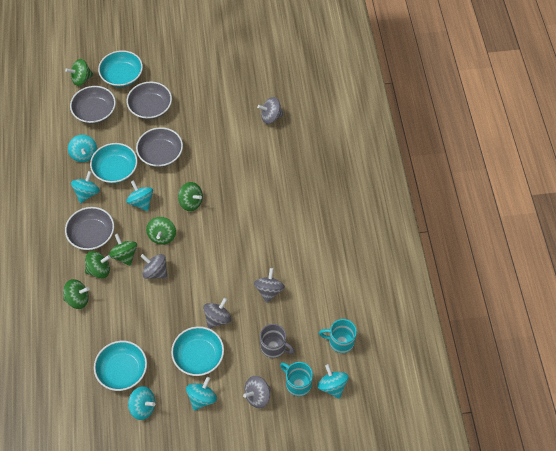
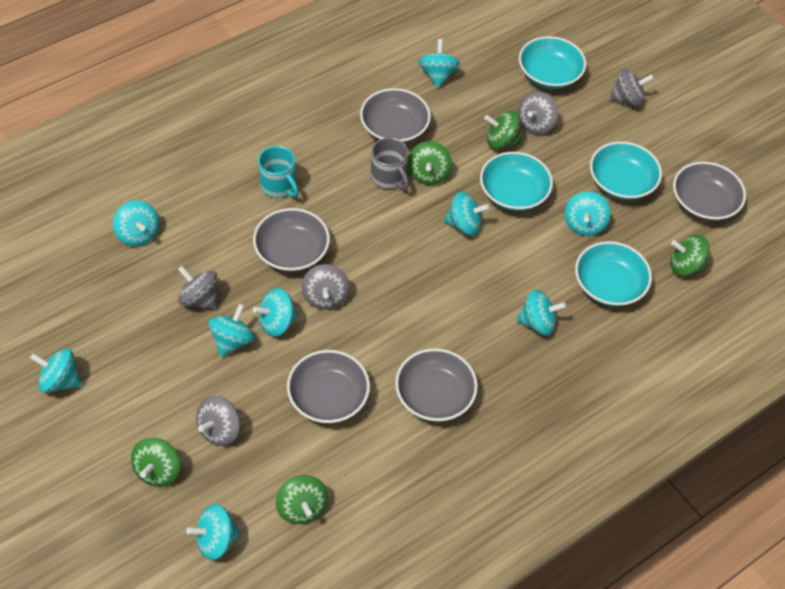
green spinning top: [63,279,89,309] [65,59,94,86] [85,251,111,279] [109,234,137,266] [146,217,176,245] [178,182,203,211] = 6 -> [131,438,180,487] [276,475,328,524] [408,141,452,185] [484,111,522,149] [670,235,710,276] = 5
grey bowl: [65,207,114,250] [70,86,116,124] [126,82,172,119] [136,127,183,167] = 4 -> [253,208,330,272] [287,350,370,423] [360,88,431,143] [395,348,478,421] [673,162,746,221] = 5
turquoise mug: [280,362,313,396] [319,319,357,353] = 2 -> [258,146,299,198] = 1
turquoise spinning top: [68,135,97,162] [71,171,100,203] [126,180,153,211] [128,386,155,420] [186,377,217,411] [317,364,348,399] = 6 -> [30,349,82,393] [113,200,159,246] [186,504,241,560] [208,304,255,357] [253,288,298,337] [418,39,460,88] [444,192,490,236] [516,289,566,336] [565,191,611,236] = 9

